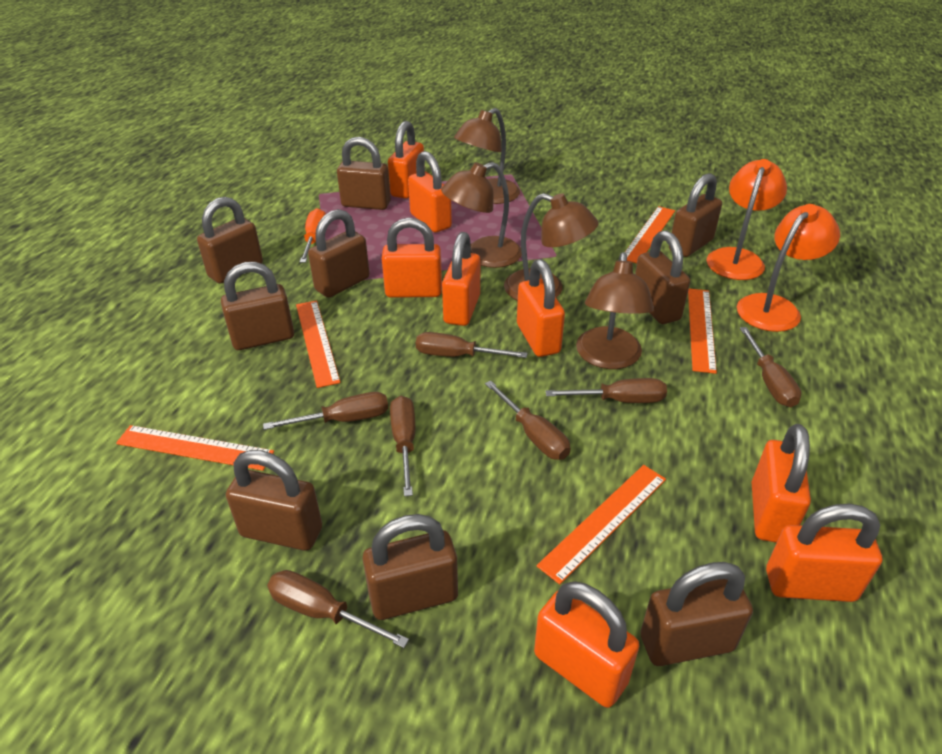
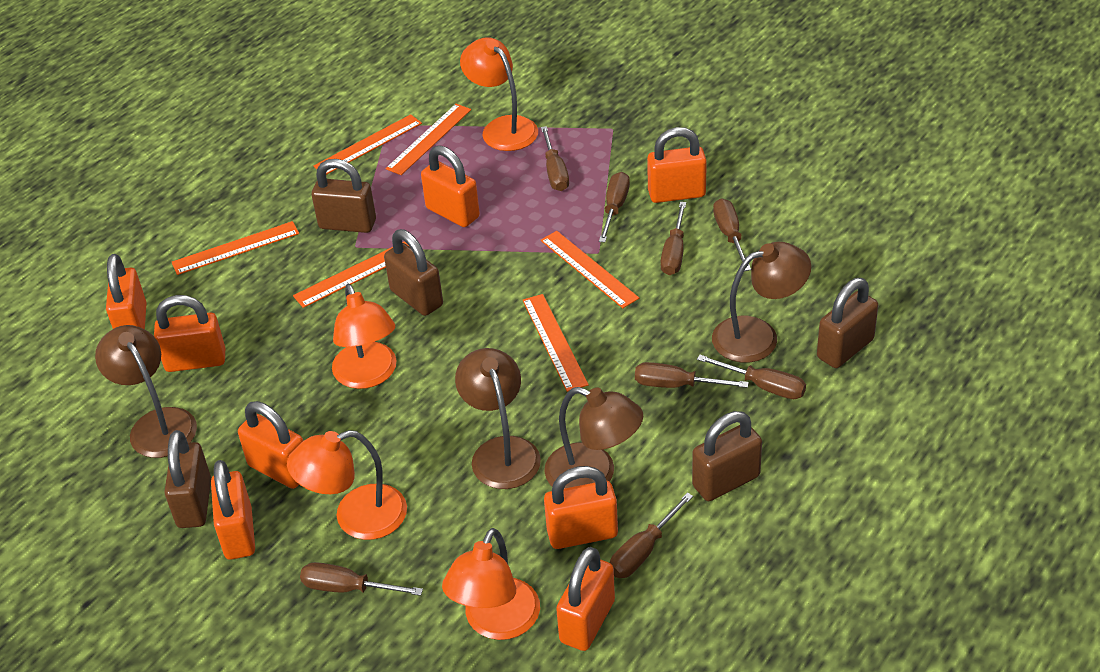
brown padlock: [197,197,263,284] [221,262,294,350] [226,450,322,551] [308,209,370,298] [337,137,391,210] [363,514,458,620] [635,230,690,324] [640,562,753,666] [669,173,722,257] = 9 -> [164,430,211,528] [312,159,376,233] [384,229,443,316] [692,411,762,501] [817,278,878,368] = 5
brown screwdriver: [263,392,388,430] [267,570,409,648] [390,396,415,496] [416,332,528,358] [485,381,570,460] [545,378,667,403] [740,327,801,407] = 7 -> [300,562,423,596] [541,126,569,191] [599,172,630,242] [610,492,693,578] [635,362,749,388] [661,202,686,275] [697,355,806,399] [713,198,751,271] = 8
orange lamp: [706,159,787,280] [737,204,840,332] = 2 -> [287,430,407,540] [332,284,397,389] [442,528,540,640] [460,37,538,151] = 4
orange ruler: [116,425,274,471] [296,301,340,388] [536,465,666,584] [625,206,675,263] [688,288,717,374] = 5 -> [172,221,299,275] [293,241,409,308] [314,114,422,175] [386,104,471,175] [523,294,589,392] [541,231,639,308] = 6
orange screwdriver: [300,208,326,263] = 1 -> none = 0

